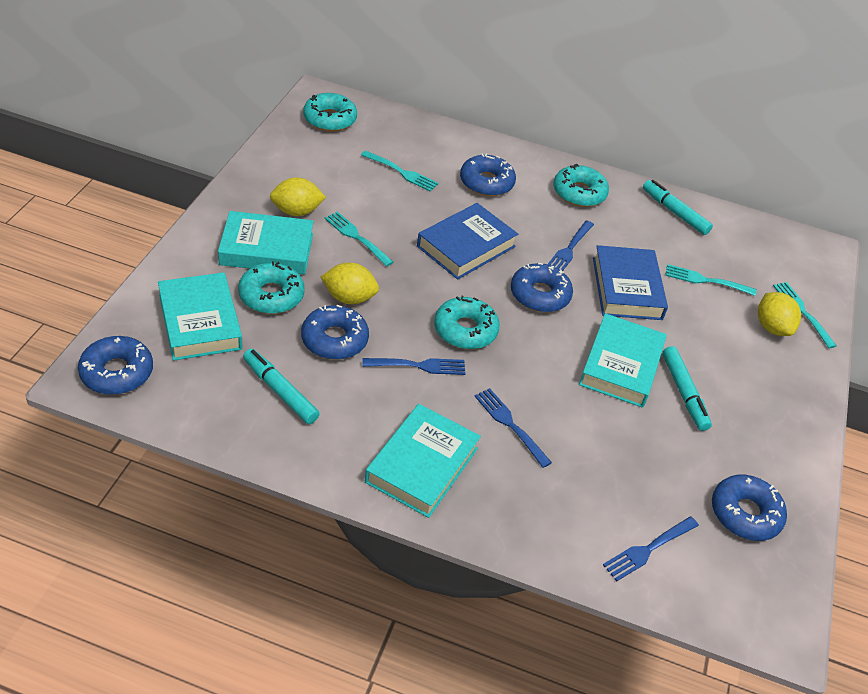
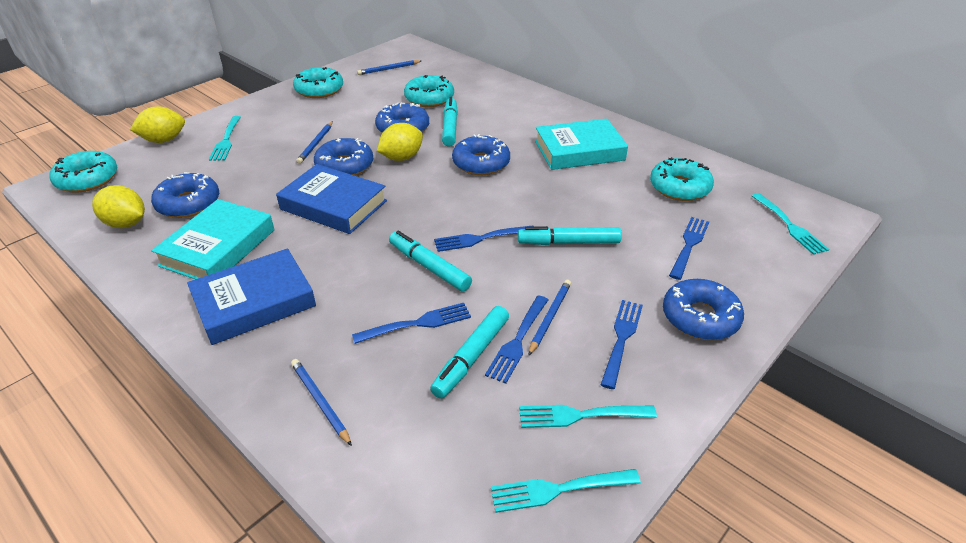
blue fork: [363,358,466,375] [475,388,552,468] [548,220,594,271] [603,516,699,581] = 4 -> [352,303,471,344] [434,226,534,252] [485,295,548,384] [601,300,643,389] [669,217,709,280] = 5
blue pencil: none = 0 -> [291,359,352,446] [296,121,333,164] [357,60,421,75] [529,280,571,355] = 4
turquoise book: [158,272,243,361] [218,211,314,274] [365,404,481,518] [579,313,667,408] = 4 -> [151,199,274,279] [535,119,628,170] = 2
turquoise marker: [243,349,319,424] [643,180,713,235] [662,346,712,431] = 3 -> [389,231,472,292] [430,306,509,399] [442,97,458,146] [518,226,622,245] = 4

